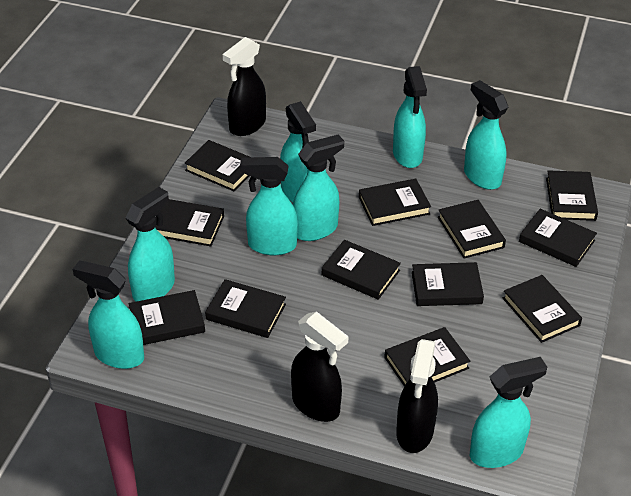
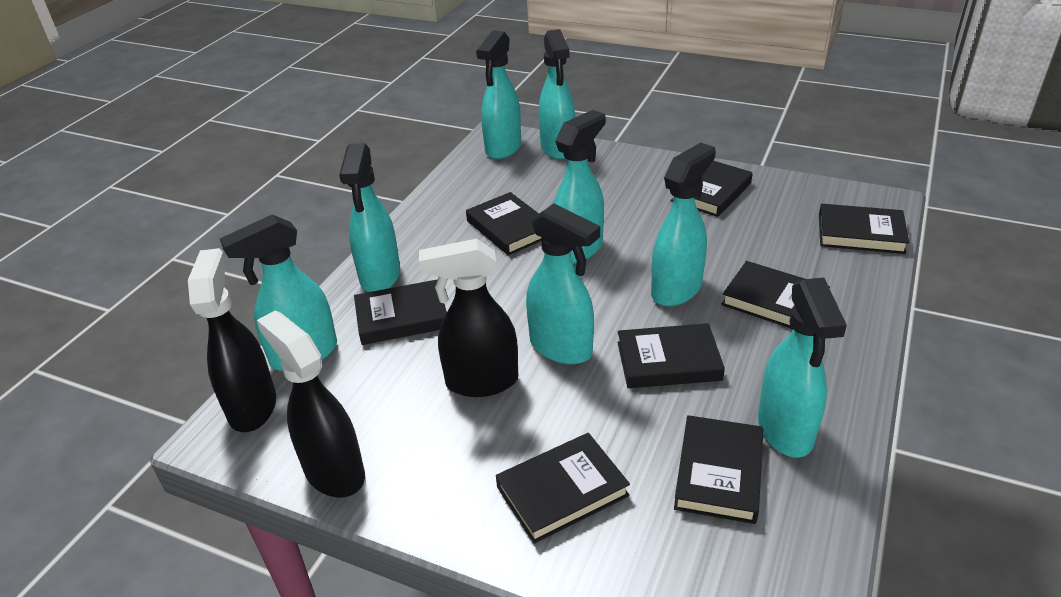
black book: [129,290,205,345] [155,199,224,246] [185,140,249,191] [205,279,286,338] [322,240,401,300] [359,179,431,226] [384,327,470,386] [412,262,484,306] [438,200,506,259] [503,275,582,343] [519,209,597,267] [546,170,598,221] = 12 -> [354,279,447,345] [466,192,541,256] [496,433,630,544] [617,323,725,388] [670,161,753,217] [674,415,764,524] [721,261,830,329] [819,204,909,254] = 8

